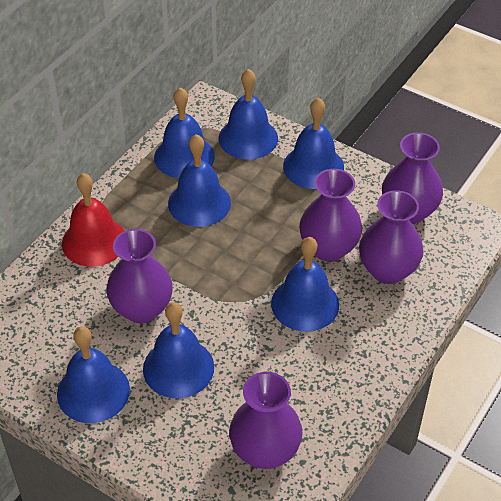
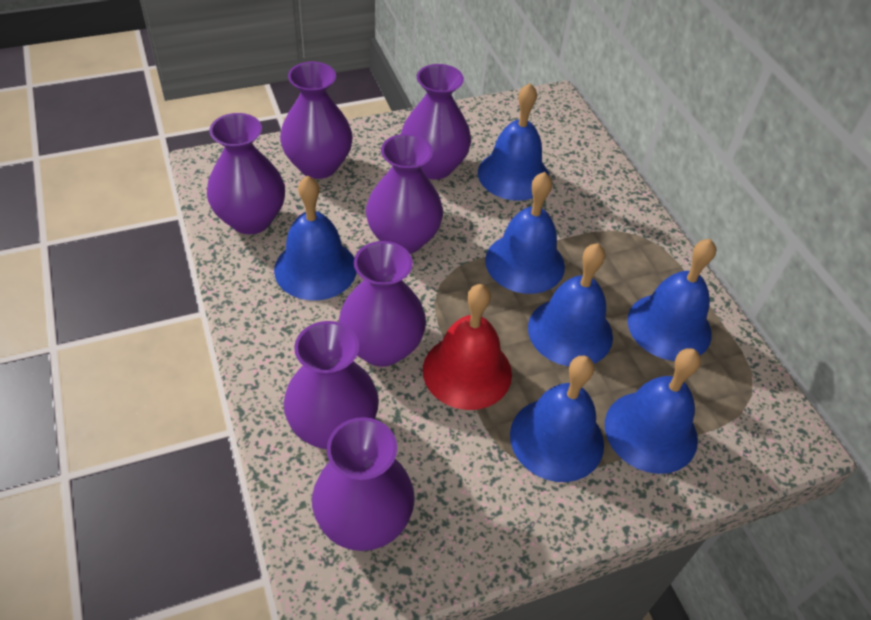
purple vase: [106,229,173,323] [229,372,303,469] [299,169,362,262] [359,190,424,284] [382,132,443,224] = 5 -> [207,113,285,234] [280,62,353,179] [283,321,379,449] [312,417,415,551] [339,241,426,367] [366,134,443,254] [401,64,471,180] = 7

